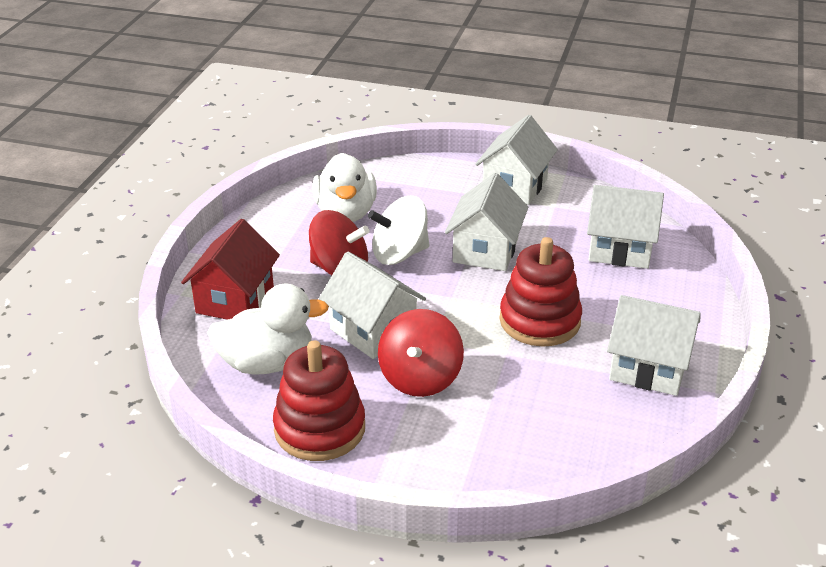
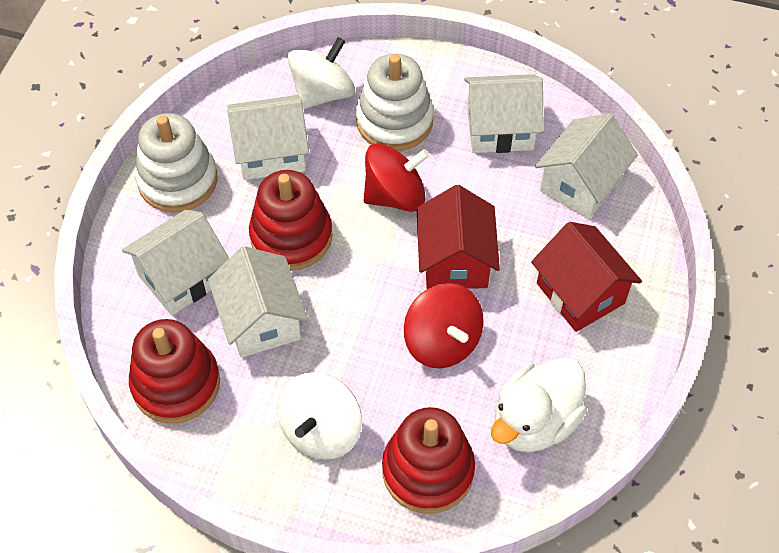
red house: [181,219,280,320] = 1 -> [417,185,500,289] [531,222,642,332] = 2
red stacking toy: [273,340,365,461] [499,237,582,347] = 2 -> [129,319,220,423] [249,170,333,271] [382,407,475,514] = 3
white duck: [207,284,329,375] [312,153,377,222] = 2 -> [491,357,587,452] = 1
white spinning top: [368,196,429,265] = 1 -> [278,372,362,460] [288,37,355,110] = 2
white stacking toy: none = 0 -> [135,113,217,213] [356,54,434,151] = 2

